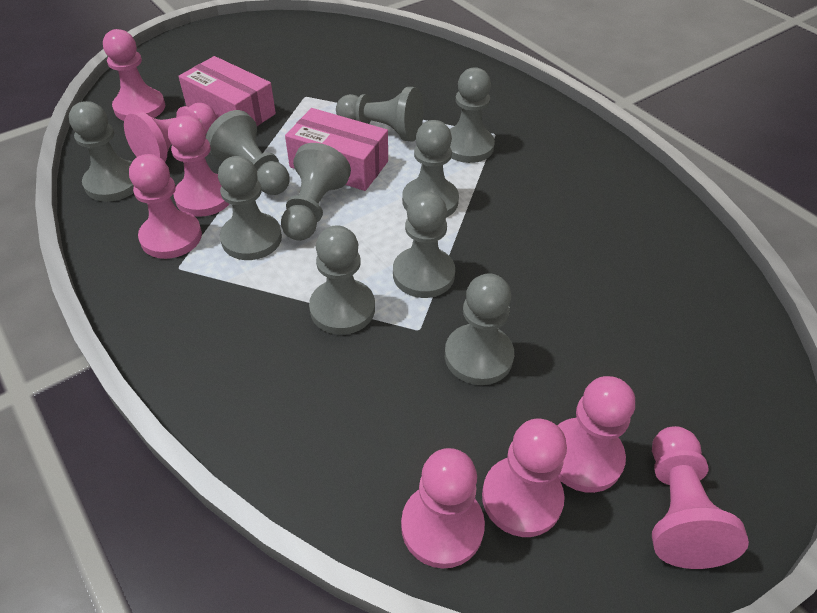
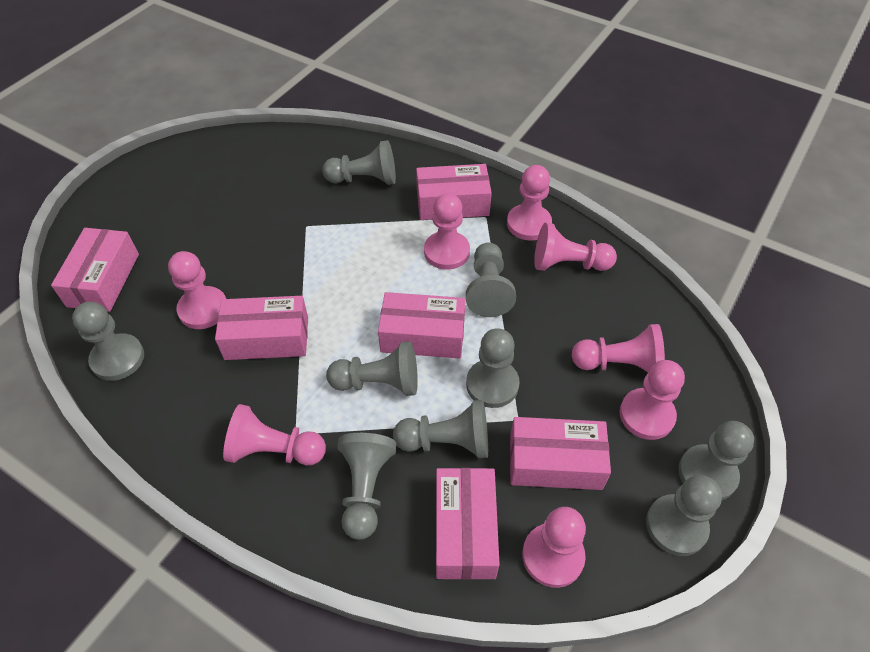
grey pawn: [69,101,134,202] [206,110,289,195] [218,156,282,260] [281,143,351,241] [309,225,375,335] [336,87,423,142] [393,192,455,298] [402,120,459,218] [445,273,514,385] [450,67,495,163] = 10 -> [72,302,144,381] [322,140,396,185] [326,341,418,396] [337,433,397,540] [393,400,488,458] [466,243,516,317] [466,328,520,408] [646,475,722,556] [678,421,754,500] = 9
pink box: [178,56,276,126] [285,108,388,191] = 2 -> [51,228,139,312] [215,296,308,360] [378,292,466,359] [416,164,492,220] [436,468,500,580] [510,417,611,490] = 6

